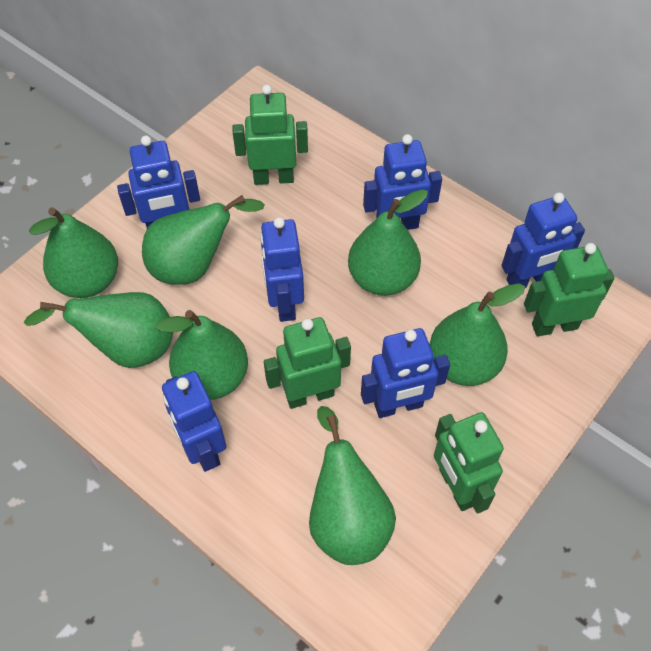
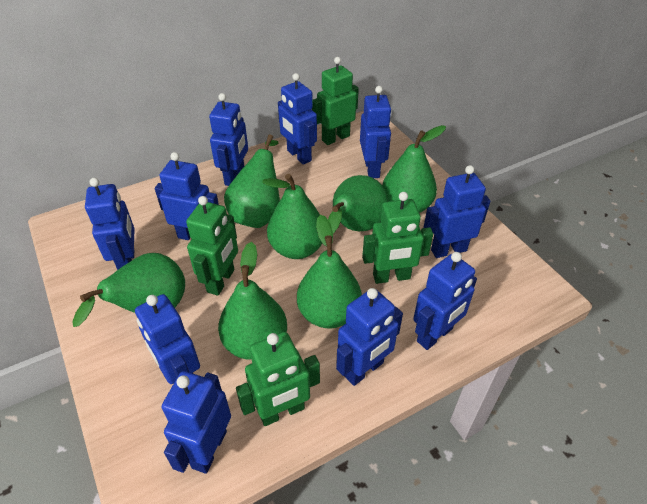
blue robot: [117,136,200,228] [162,371,226,472] [260,217,304,322] [361,328,450,418] [363,134,442,230] [501,192,585,288] = 6 -> [85,178,135,270] [135,294,200,384] [155,152,219,240] [162,371,231,474] [209,93,248,186] [278,73,317,165] [336,288,403,386] [360,86,392,178] [413,252,477,350] [423,165,490,258] = 10

